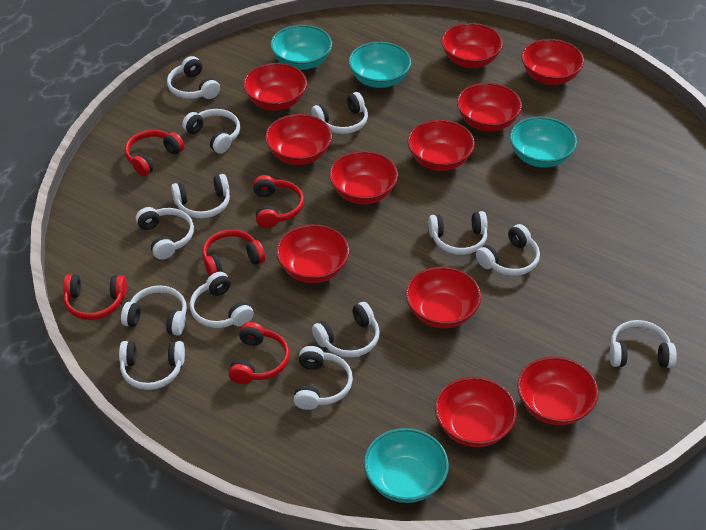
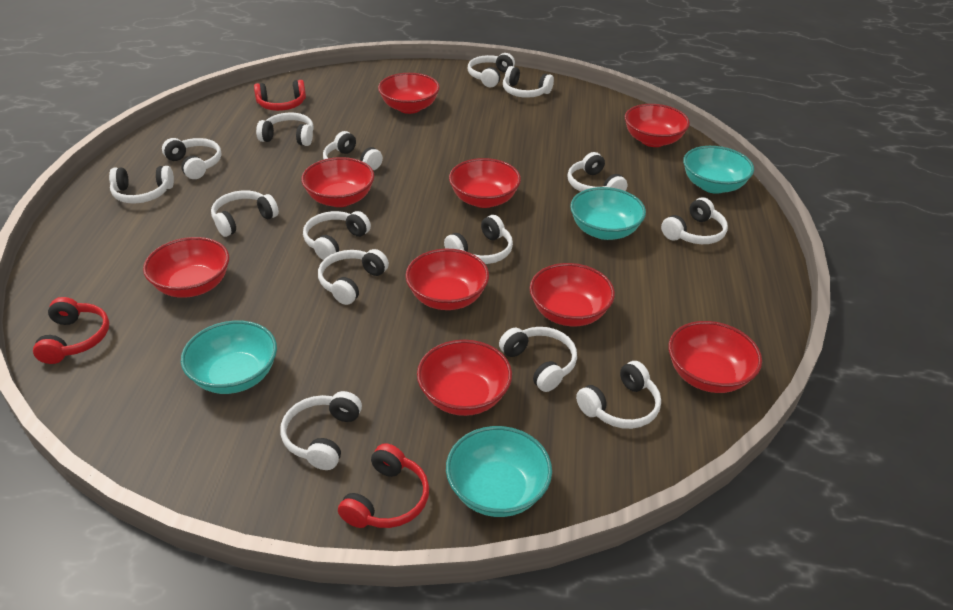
red bowl: [243,63,307,110] [265,114,332,165] [276,224,349,283] [329,151,398,204] [406,267,481,328] [408,120,475,171] [435,377,517,447] [441,23,503,68] [457,83,522,131] [517,357,599,425] [521,39,584,85] = 11 -> [143,237,229,298] [301,157,375,207] [378,73,440,114] [405,249,489,310] [417,340,512,416] [449,158,521,208] [530,263,615,326] [625,104,690,147] [668,321,762,393] = 9
red headphones: [63,274,127,320] [125,130,184,176] [202,229,265,277] [228,322,289,384] [253,175,304,228] = 5 -> [33,297,109,364] [254,80,306,111] [338,443,429,528] = 3
white headphones: [119,341,185,390] [121,285,187,335] [136,207,194,260] [167,56,220,99] [171,174,230,218] [182,109,240,154] [190,272,254,328] [294,346,353,410] [311,92,368,134] [312,302,380,358] [428,211,488,255] [476,224,540,276] [610,320,677,368] = 13 -> [109,166,174,204] [162,138,222,179] [211,190,279,237] [256,113,314,146] [281,391,362,470] [303,211,371,260] [318,249,389,305] [323,131,383,170] [444,215,513,264] [467,53,515,87] [499,327,577,392] [503,66,554,98] [567,152,627,192] [576,361,661,429] [661,197,728,244] = 15

